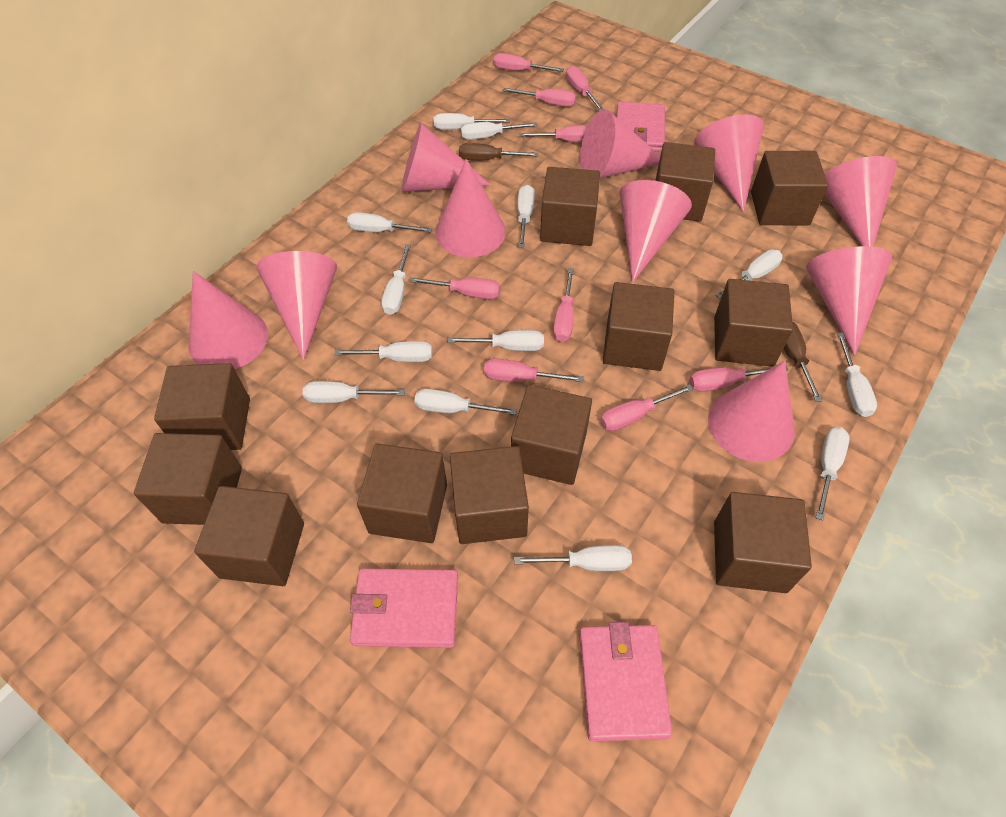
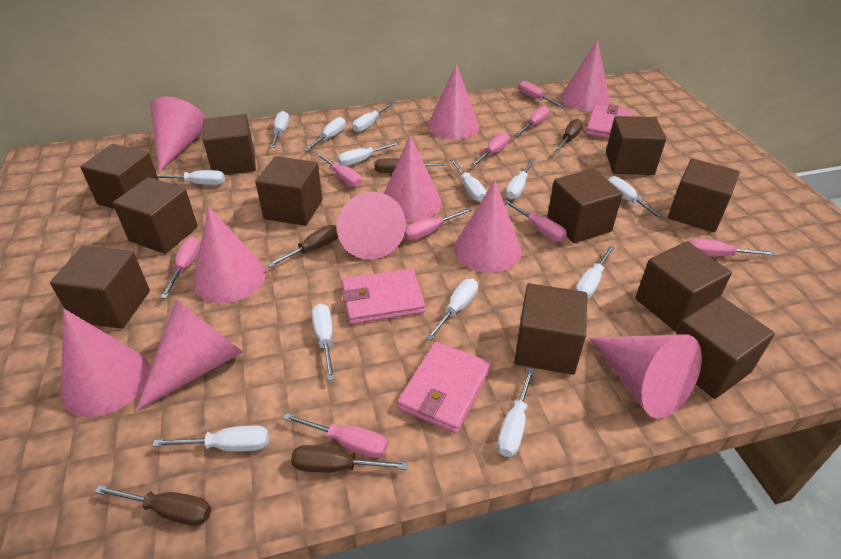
brown cube: [134,433,242,525] [154,363,250,450] [194,486,304,586] [357,443,447,543] [450,446,529,544] [511,385,592,485] [540,167,600,246] [603,282,674,371] [655,142,715,222] [714,279,793,367] [714,492,812,593] [751,151,828,225] = 12 -> [50,246,150,329] [81,144,159,209] [113,177,198,254] [203,114,256,175] [255,156,323,226] [515,283,587,375] [547,169,623,243] [606,116,666,175] [635,241,732,332] [668,159,740,232] [676,296,775,399] = 11
brown screwdriver: [459,143,539,160] [784,321,822,402] = 2 -> [95,485,211,526] [267,225,338,267] [291,445,408,473] [375,158,445,173] [554,119,583,153] = 5

